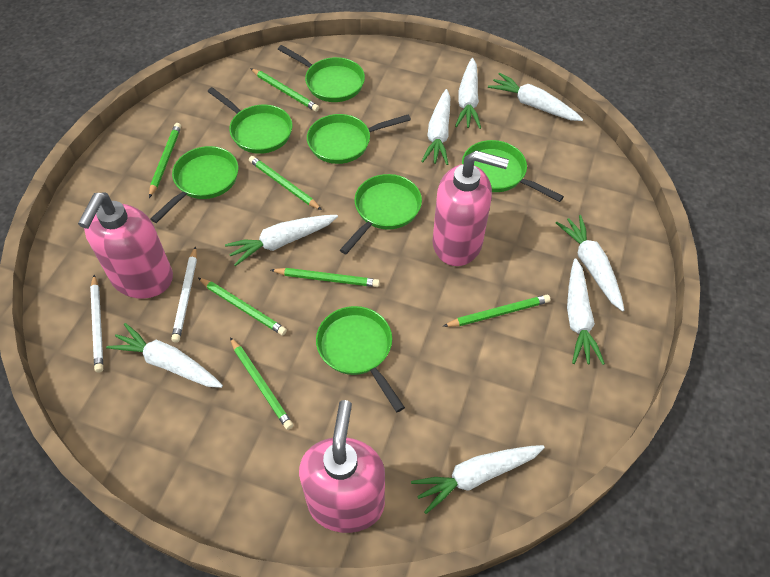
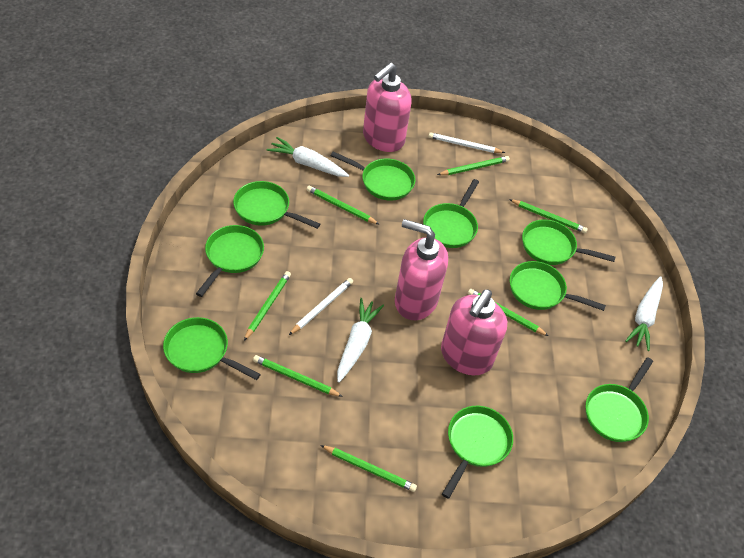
green pan: [150,146,238,223] [207,87,292,154] [278,45,365,102] [307,114,411,164] [316,306,405,412] [340,174,422,254] [462,140,564,202] = 7 -> [163,317,261,380] [196,225,264,297] [233,181,320,229] [331,151,415,201] [423,179,479,248] [442,406,513,499] [510,261,606,311] [522,219,615,265] [586,357,653,442] = 9
white carrot: [106,323,223,388] [225,215,338,266] [411,445,545,514] [421,89,450,165] [455,58,481,129] [488,73,583,121] [556,215,624,311] [567,258,605,365] = 8 -> [267,137,349,177] [337,298,384,383] [625,276,663,351] = 3

